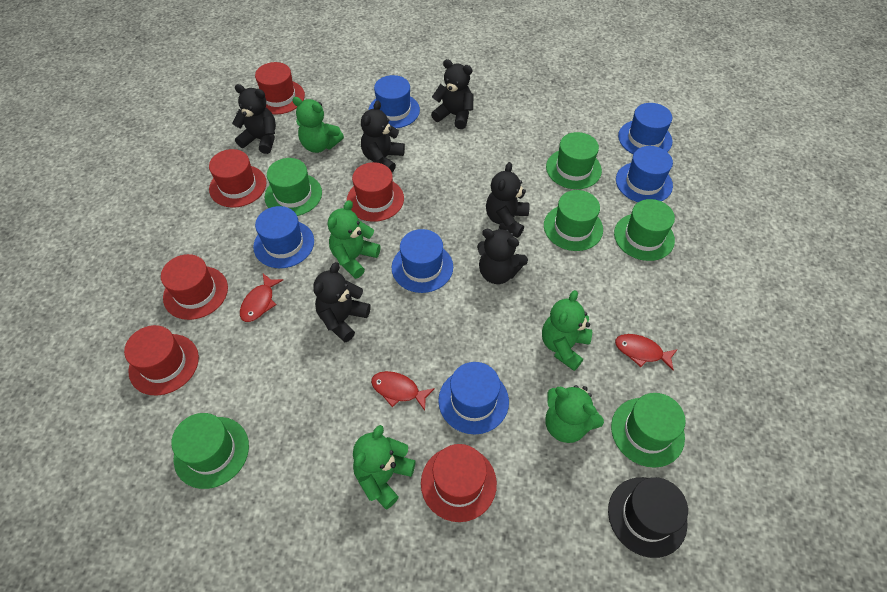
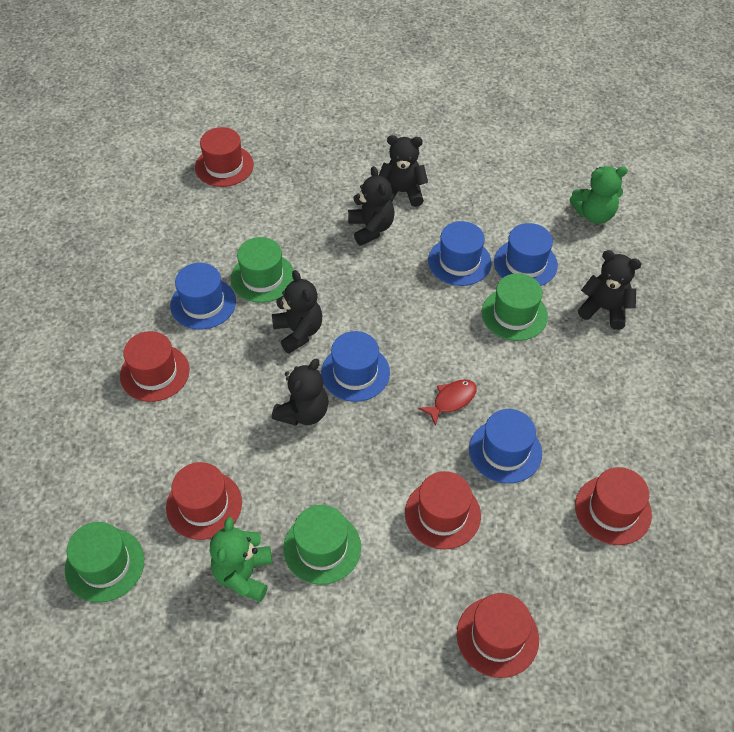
black hat: [608,477,688,558] = 1 -> none = 0
black teddy bear: [232,84,276,154] [313,262,371,342] [361,101,405,173] [431,59,473,129] [477,229,528,284] [486,162,529,238] = 6 -> [272,270,322,354] [272,359,329,426] [348,166,395,246] [379,135,428,207] [578,250,642,330] = 5
blue hat: [253,206,314,268] [368,75,420,128] [392,229,453,293] [438,362,509,434] [616,146,673,202] [618,103,672,154] = 6 -> [170,263,236,330] [321,331,390,402] [428,221,492,286] [469,409,542,484] [494,223,558,286] = 5
green hat: [171,413,249,489] [265,158,322,216] [544,190,603,251] [546,132,602,189] [611,393,686,468] [614,199,675,261] = 6 -> [65,522,144,603] [231,237,294,303] [283,505,361,585] [482,273,548,341] = 4
green teddy bear: [292,97,344,153] [328,200,381,279] [353,425,416,509] [542,290,592,371] [546,385,604,443] = 5 -> [210,517,272,602] [569,166,628,224] = 2
red fish: [240,274,283,322] [371,371,435,411] [615,334,678,370] = 3 -> [418,379,477,426] = 1

